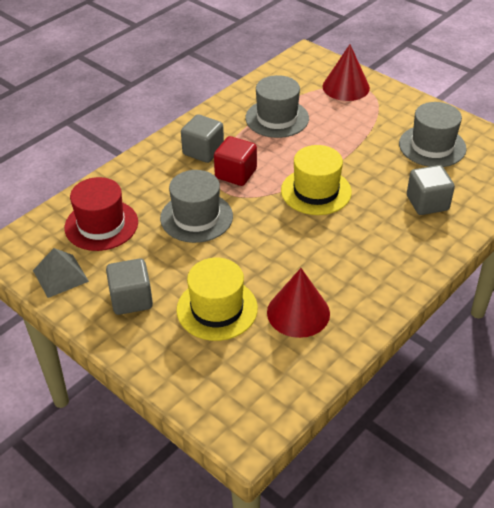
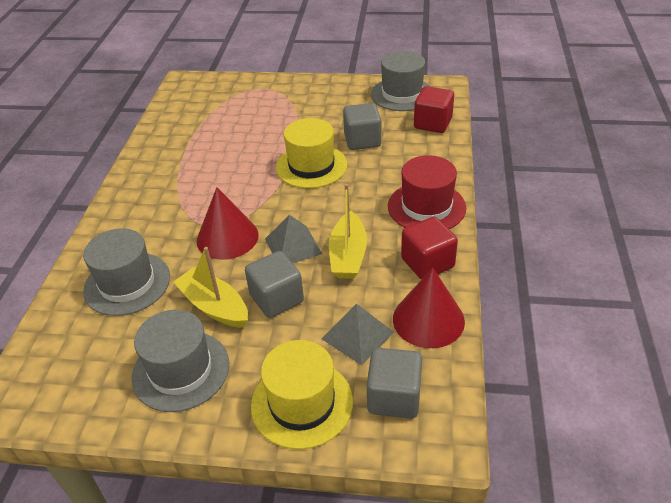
grey pyramid: [33,248,89,298] = 1 -> [265,215,322,263] [321,304,394,365] = 2
red cube: [214,136,257,186] = 1 -> [401,217,458,280] [414,86,454,133] = 2
yellow boat: none = 0 -> [173,247,248,328] [329,184,367,279] = 2

